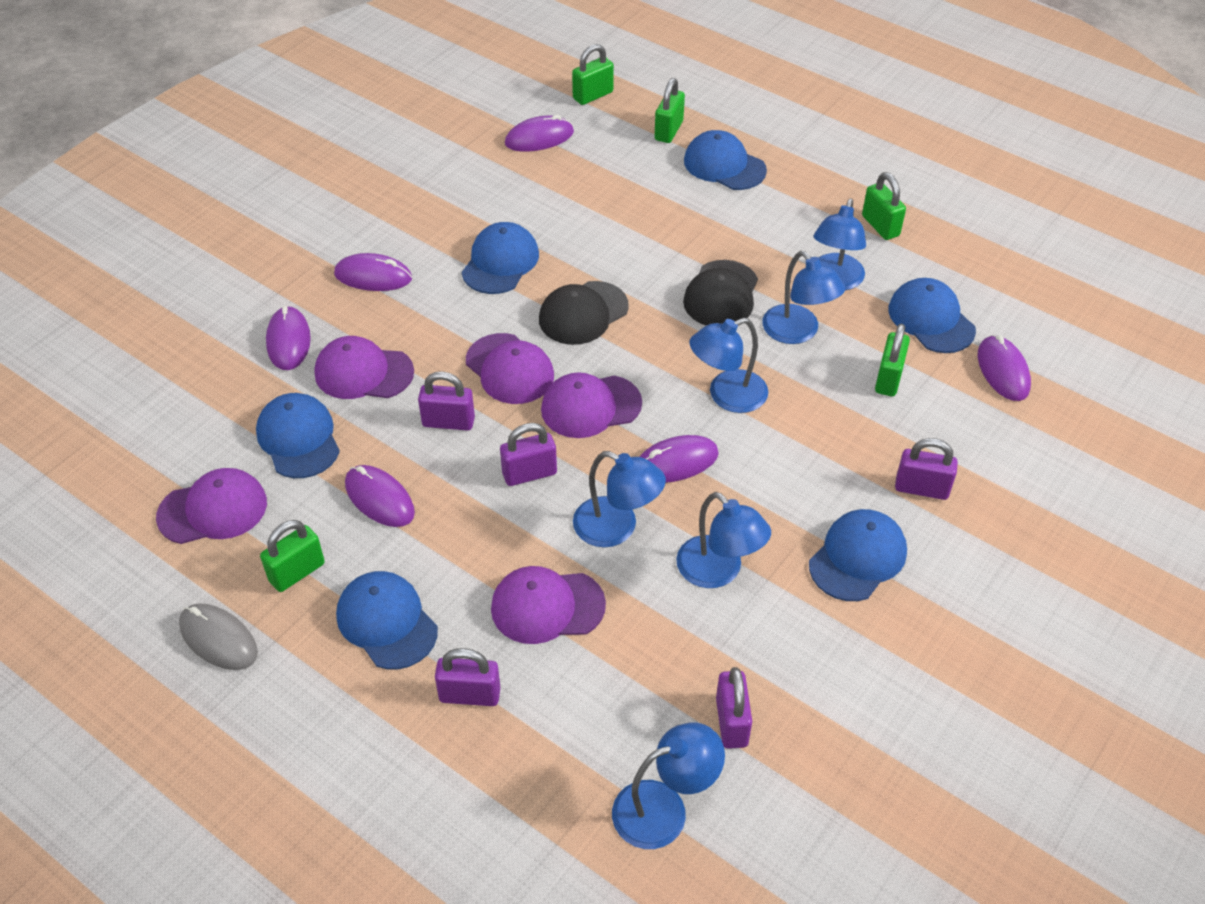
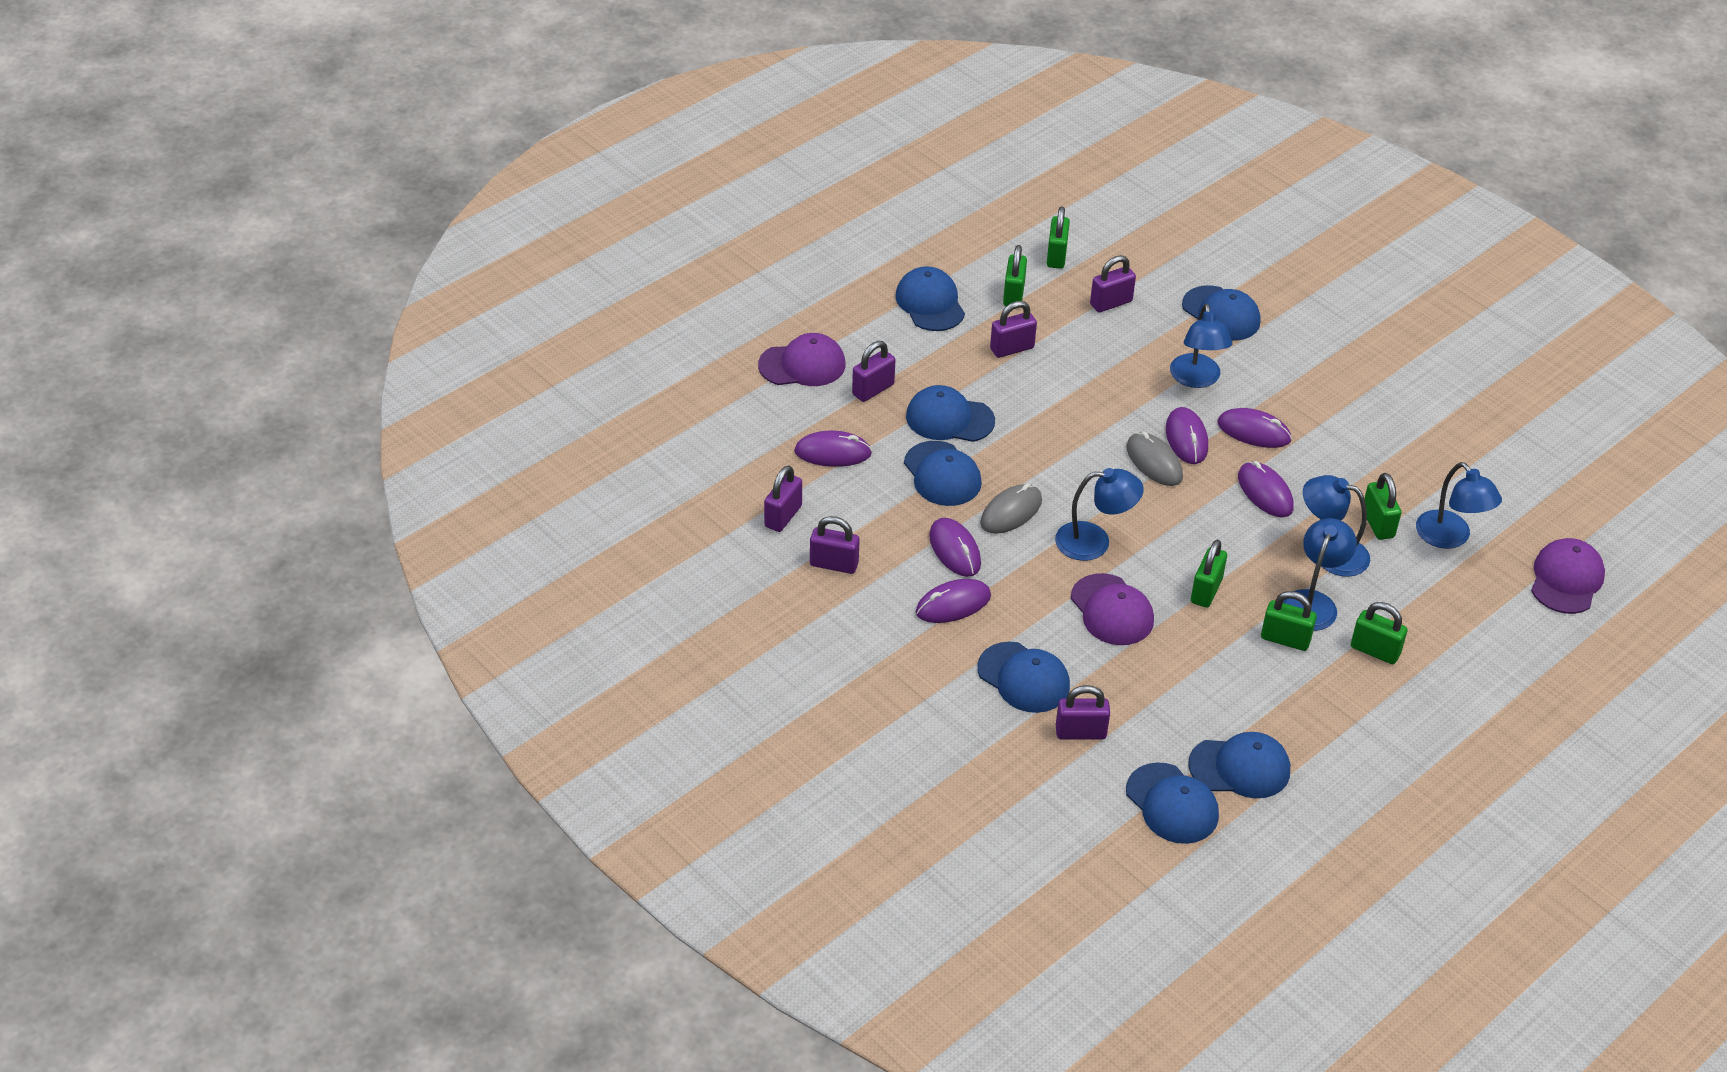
black cap: [539,281,629,345] [683,260,758,326] = 2 -> none = 0
blue cap: [256,393,340,478] [336,571,438,669] [462,222,539,294] [684,130,767,190] [809,509,907,601] [888,278,976,353] = 6 -> [895,266,965,331] [904,441,982,506] [906,385,995,442] [977,641,1070,713] [1126,762,1219,844] [1182,285,1261,341] [1188,732,1290,798] = 7
blue lamp: [573,451,666,547] [612,723,725,849] [676,492,771,588] [690,318,768,413] [762,251,845,344] [813,198,866,290] = 6 -> [1055,468,1144,561] [1170,304,1232,388] [1283,518,1357,631] [1303,475,1370,577] [1416,462,1502,549] = 5
green padlock: [260,520,325,592] [572,44,614,105] [654,78,685,143] [862,172,906,240] [875,324,910,396] = 5 -> [1003,245,1027,306] [1047,207,1070,269] [1191,540,1227,608] [1261,591,1317,651] [1351,602,1407,664] [1364,473,1401,540] = 6
grey mouse: [179,603,258,670] = 1 -> [980,483,1042,534] [1127,432,1183,486] = 2
purple cap: [156,468,267,544] [314,336,414,399] [466,333,554,404] [491,566,606,644] [541,372,642,438] = 5 -> [758,333,846,386] [1071,573,1154,645] [1531,538,1605,614] = 3
purple padlock: [418,371,475,431] [435,648,501,706] [500,423,557,486] [716,667,752,749] [895,438,958,500] = 5 -> [764,465,802,532] [810,516,860,574] [852,341,895,402] [990,301,1037,358] [1056,685,1110,740] [1090,255,1136,312] = 6

